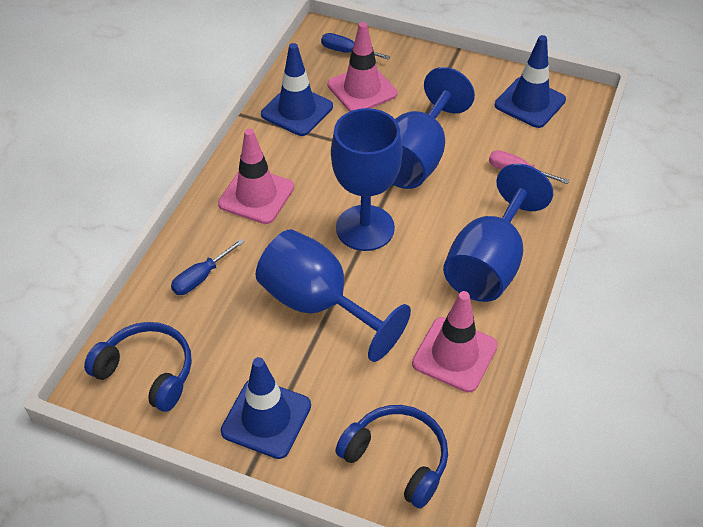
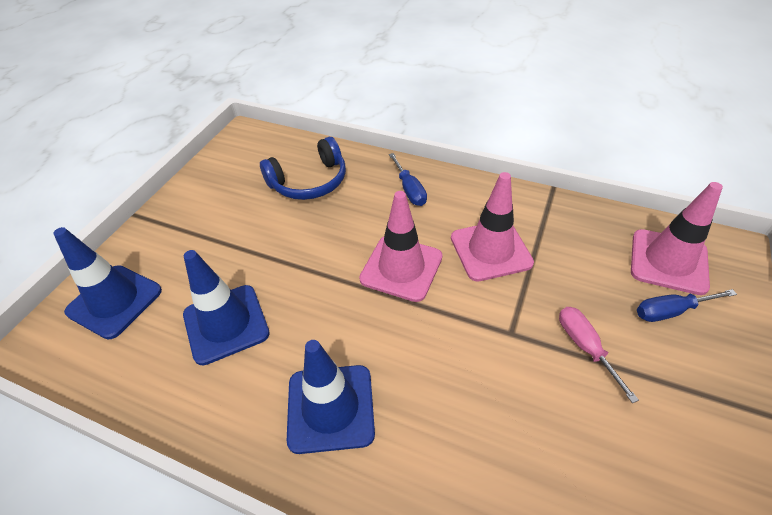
blue goblet: [256,229,411,362] [331,108,403,251] [392,67,475,189] [443,164,553,302] = 4 -> none = 0
blue headphones: [84,322,192,412] [336,405,448,509] = 2 -> [260,137,346,200] = 1

